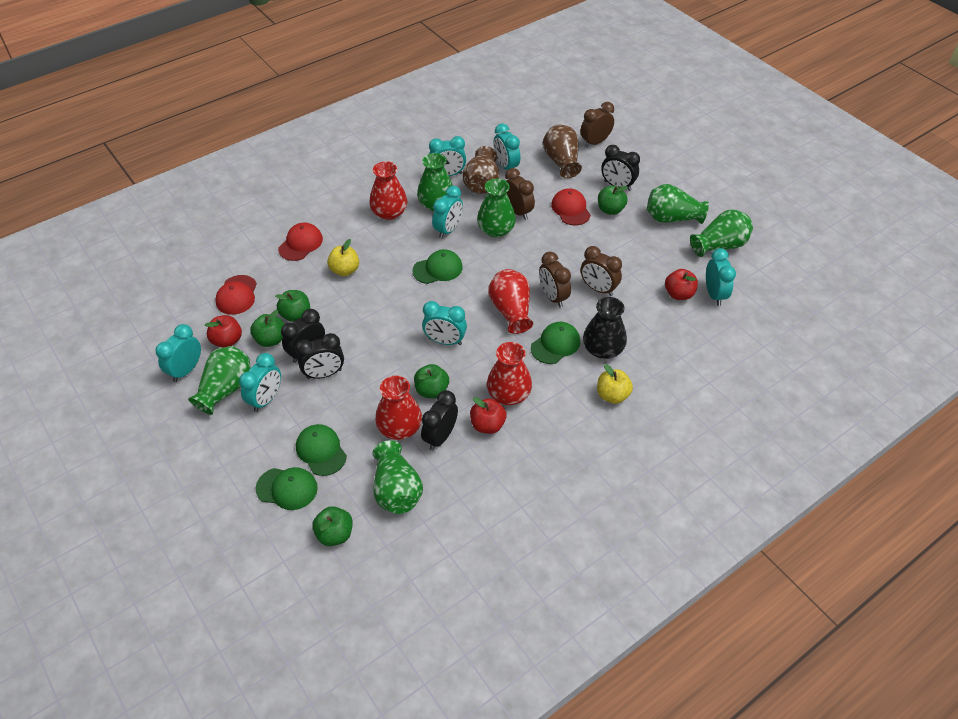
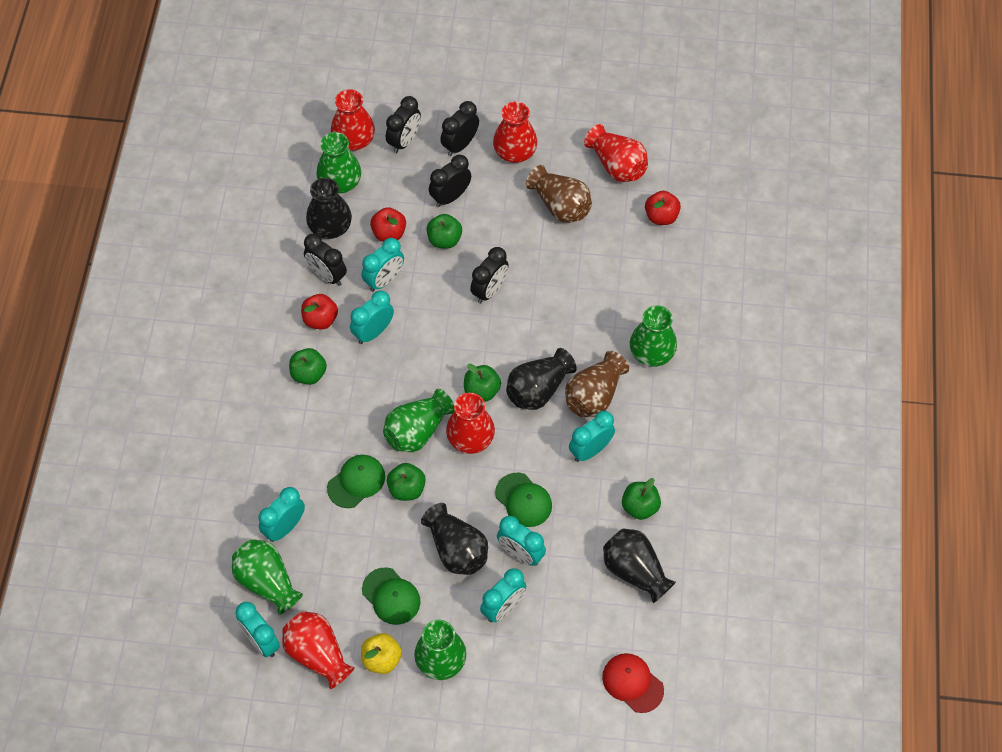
black clock: [281,309,325,363] [295,333,344,379] [421,390,458,451] [601,145,640,191] = 4 -> [304,234,347,286] [386,96,421,153] [429,155,471,207] [441,101,479,156] [470,247,509,304] = 5
black vase: [583,297,627,359] = 1 -> [306,178,352,239] [421,503,488,575] [506,348,577,410] [603,528,676,603] = 4
brown clock: [505,168,535,220] [539,252,571,308] [580,102,614,148] [581,246,622,296] = 4 -> none = 0
green cap: [256,467,318,510] [296,424,347,476] [412,249,463,284] [531,322,580,364] = 4 -> [327,455,385,508] [362,567,421,625] [495,473,552,527] = 3
green vase: [188,346,251,415] [373,440,423,514] [417,153,453,211] [477,179,516,238] [647,184,709,224] [690,209,753,257] = 6 -> [232,539,303,615] [317,132,361,194] [383,389,455,452] [414,620,467,680] [630,305,677,367] = 5
red cap: [215,275,257,315] [278,222,323,261] [551,188,591,226] = 3 -> [602,653,664,713] = 1
red vase: [369,161,407,220] [375,376,422,440] [487,342,532,405] [488,269,533,334] = 4 -> [282,611,355,689] [331,89,375,151] [446,393,495,454] [493,102,537,163] [584,124,648,182] = 5
yellow apple: [327,239,359,276] [597,364,633,404] = 2 -> [361,633,402,674] = 1

